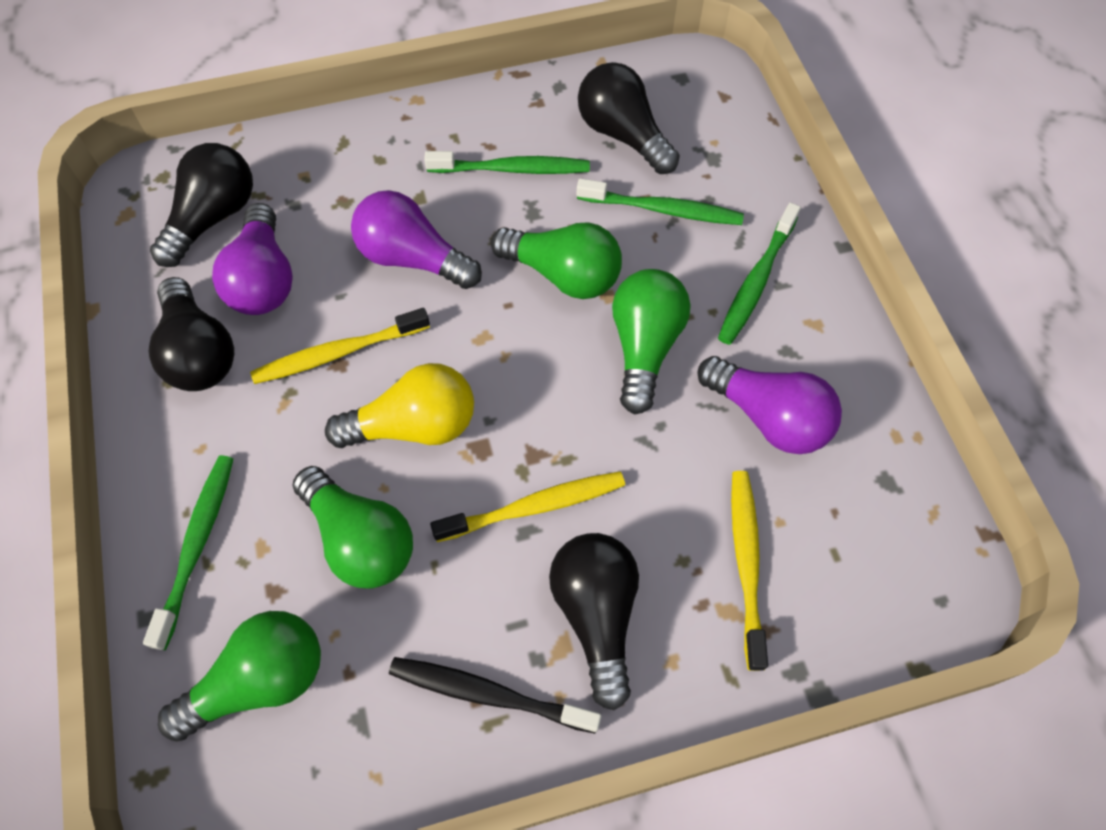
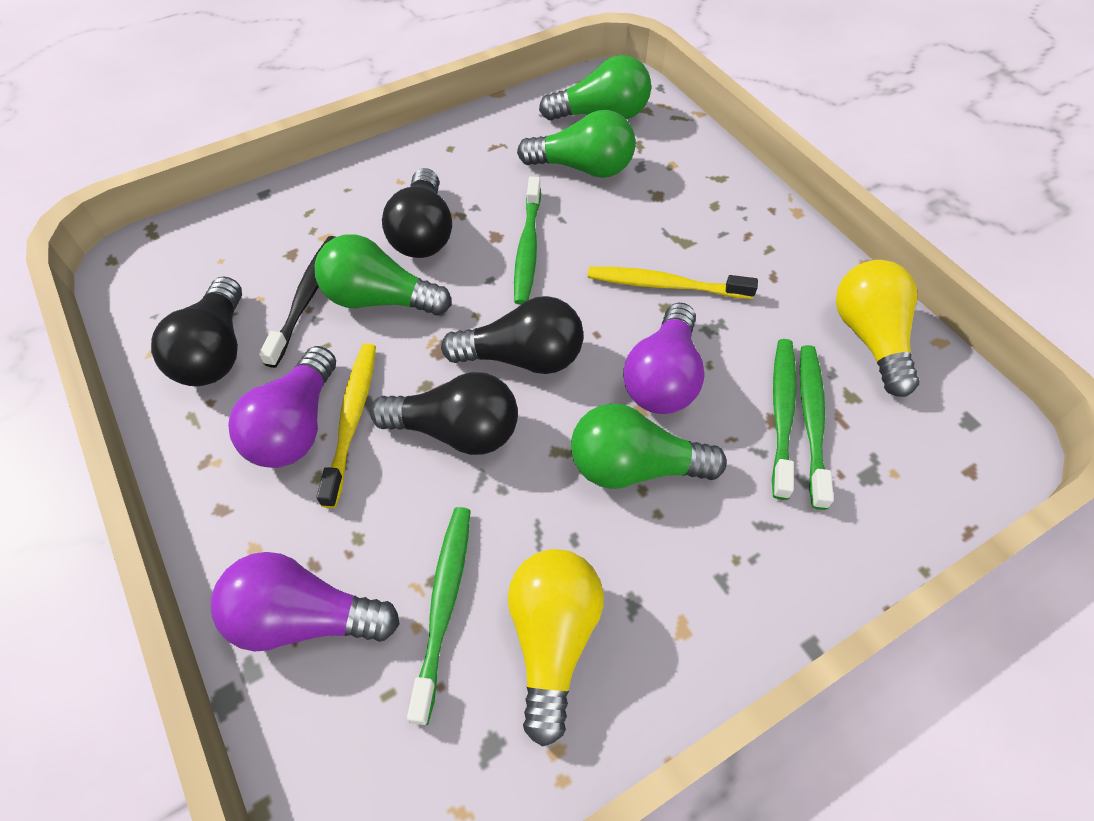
yellow light bulb: [325,363,474,448] = 1 -> [508,549,604,747] [836,260,920,397] = 2
yellow toothbrush: [250,308,430,384] [430,472,625,542] [731,471,768,671] = 3 -> [316,343,376,508] [588,267,758,299] = 2

